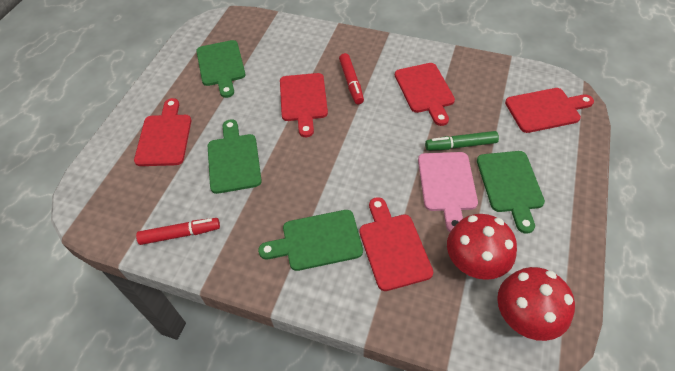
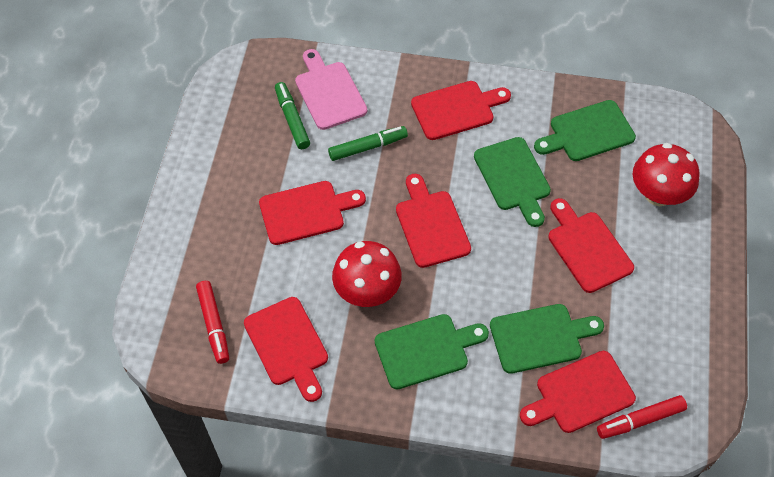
green marker: [425,131,499,151] = 1 -> [275,82,310,149] [328,126,408,161] = 2
red cutting board: [134,98,191,166] [280,73,328,137] [359,197,433,291] [395,63,455,126] [505,88,594,133] = 5 -> [244,297,328,402] [259,181,366,245] [396,174,471,268] [411,81,511,140] [520,351,636,433] [548,198,634,293] = 6

